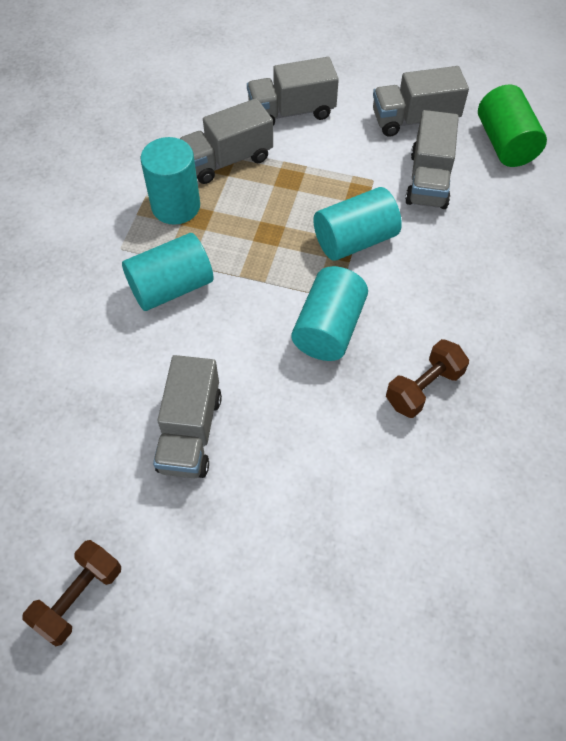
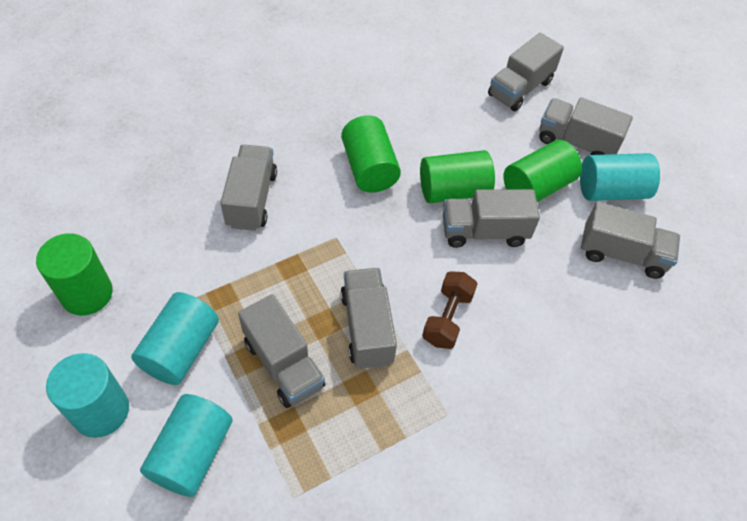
brown dumbbell: [22,540,121,646] [386,339,469,418] = 2 -> [422,271,478,349] = 1
green cylinder: [478,84,547,167] = 1 -> [36,233,113,315] [341,115,401,193] [420,150,495,203] [503,140,582,202] = 4
grey truck: [153,355,222,478] [180,98,273,184] [247,57,339,126] [373,66,469,137] [405,110,459,209] = 5 -> [220,144,277,231] [238,294,325,408] [340,268,397,368] [443,189,540,248] [488,32,564,111] [539,98,633,155] [581,202,680,279] = 7

